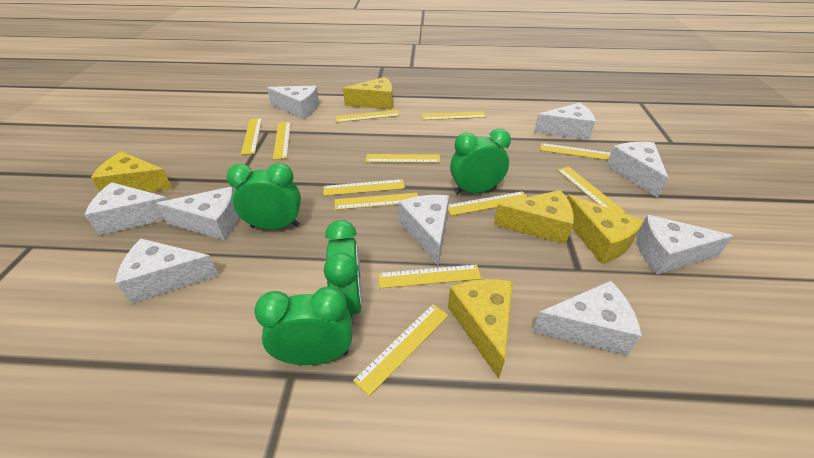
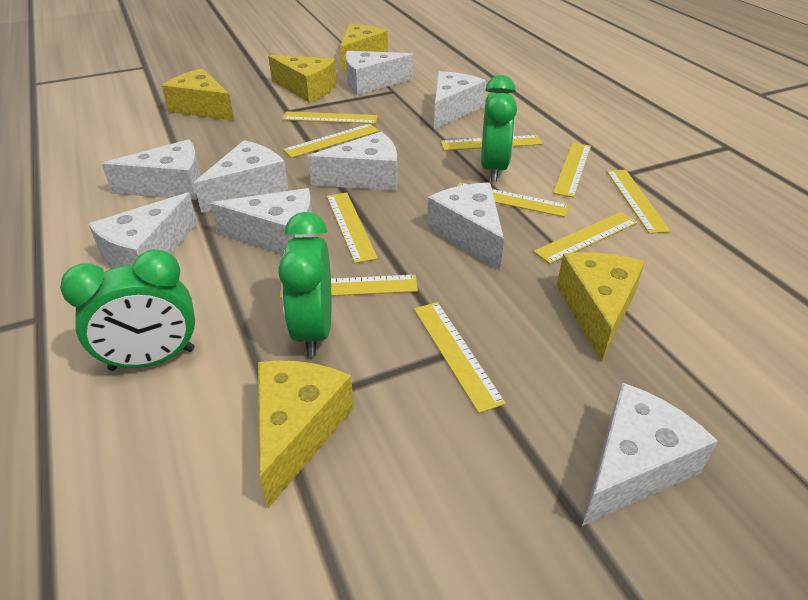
green clock: [226,163,301,230] [254,287,352,365] [324,220,362,318] [450,129,511,194] = 4 -> [60,249,195,371] [278,212,331,357] [481,75,517,182] = 3
yellow ruler: [241,118,262,155] [273,122,291,160] [323,179,405,196] [335,110,400,122] [335,193,418,210] [353,304,449,396] [366,154,440,163] [378,264,481,288] [422,111,486,120] [448,191,527,216] [540,143,611,160] [557,167,626,213] = 12 -> [280,275,418,299] [282,111,378,124] [283,124,379,158] [327,192,378,263] [414,302,506,413] [441,135,543,151] [458,183,570,217] [534,212,638,264] [553,143,591,198] [607,170,671,234] = 10

